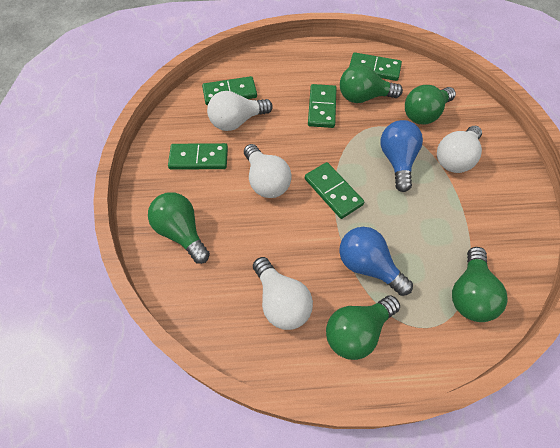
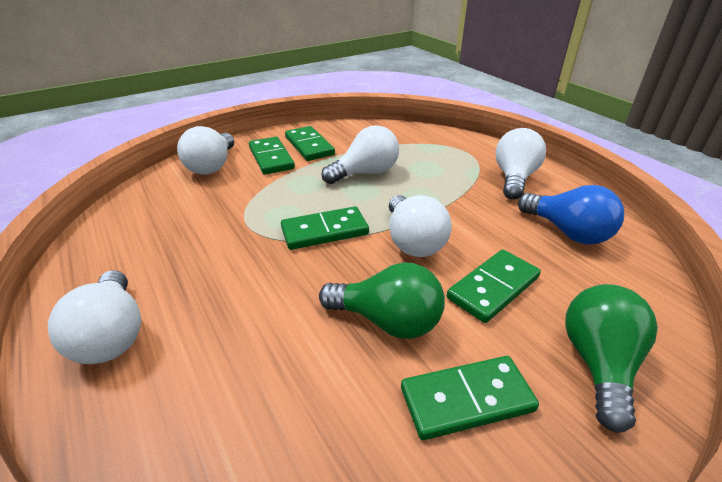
blue light bulb: [339,227,413,296] [381,120,423,192] = 2 -> [518,185,624,245] = 1
green light bulb: [148,192,210,264] [326,295,400,360] [340,64,403,103] [405,85,456,125] [452,247,508,322] = 5 -> [319,262,445,339] [565,284,658,433] = 2
white light bulb: [207,91,273,131] [244,144,292,198] [253,257,313,330] [437,126,482,173] = 4 -> [48,270,141,364] [177,126,234,175] [321,125,399,184] [389,195,452,257] [495,128,546,199] = 5

